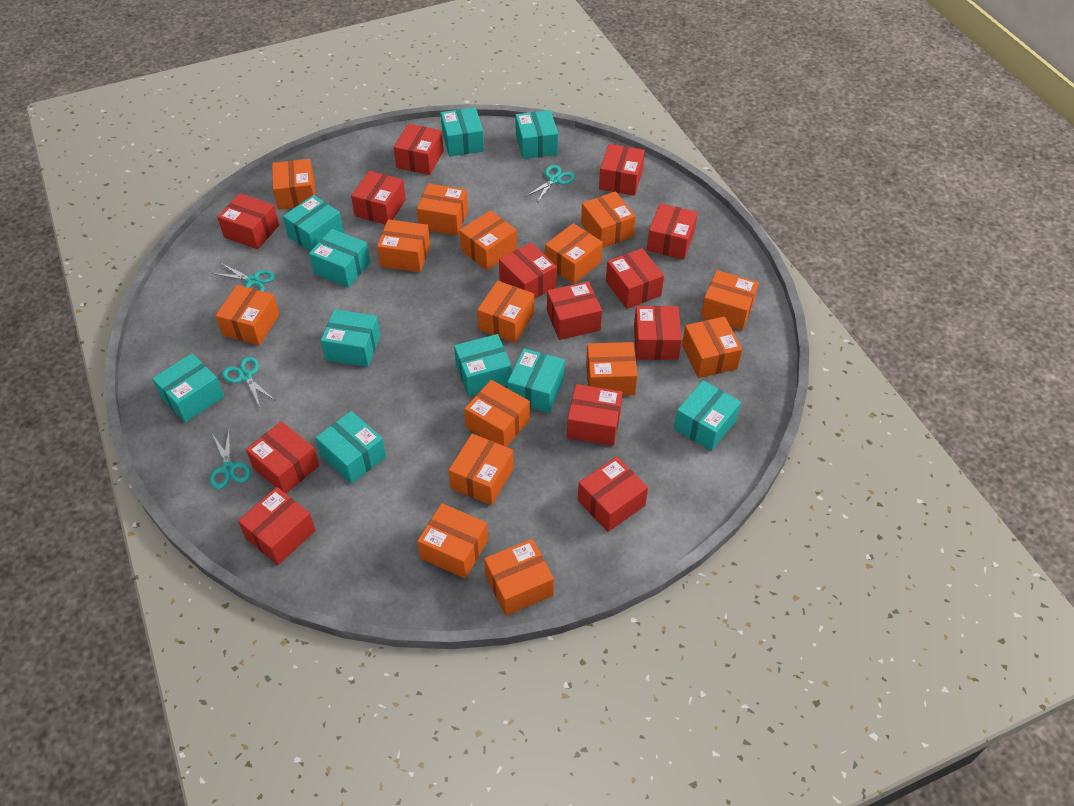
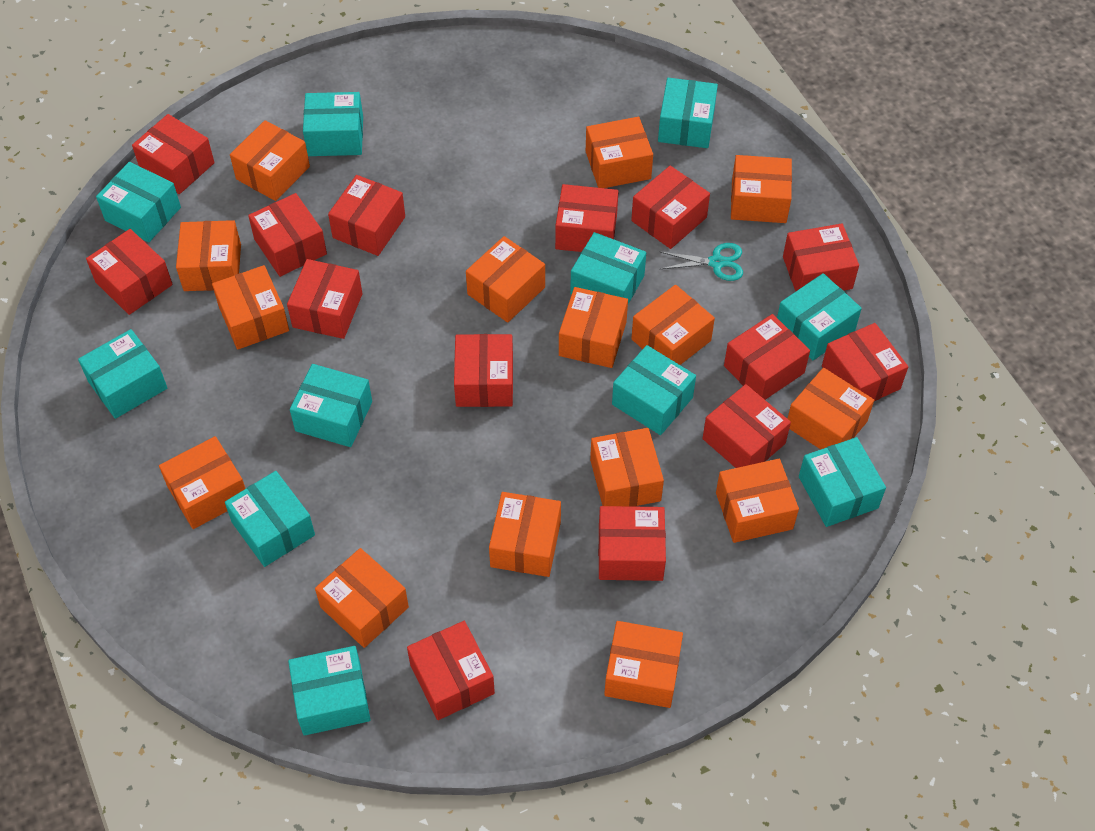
red box: [217,193,279,249] [238,487,316,565] [246,421,319,494] [351,171,406,225] [394,124,444,175] [499,242,557,299] [547,281,602,340] [567,384,623,446] [578,456,648,532] [599,144,645,196] [606,248,664,309] [634,306,682,360] [647,203,698,260] = 13 -> [86,229,173,315] [132,114,215,194] [248,193,327,277] [287,259,363,339] [328,175,405,256] [407,621,495,720] [454,334,513,407] [555,184,618,252] [598,506,666,581] [631,166,710,249] [702,384,791,468] [724,314,810,400] [783,224,859,291] [822,323,908,401] = 14
turquoise box: [152,353,224,422] [283,195,344,251] [309,229,370,288] [315,411,386,484] [321,309,381,367] [441,107,484,157] [454,334,512,396] [507,348,565,413] [515,110,558,159] [674,380,741,451] = 10 -> [78,329,167,419] [96,162,181,242] [225,471,315,567] [288,646,371,736] [290,364,372,447] [303,92,363,156] [570,232,646,304] [612,345,696,435] [658,78,718,148] [777,273,862,360] [799,437,886,527] = 11
turquoise scissors: [210,431,251,489] [212,263,275,292] [222,357,276,409] [525,165,575,204] = 4 -> [661,243,743,281] = 1

